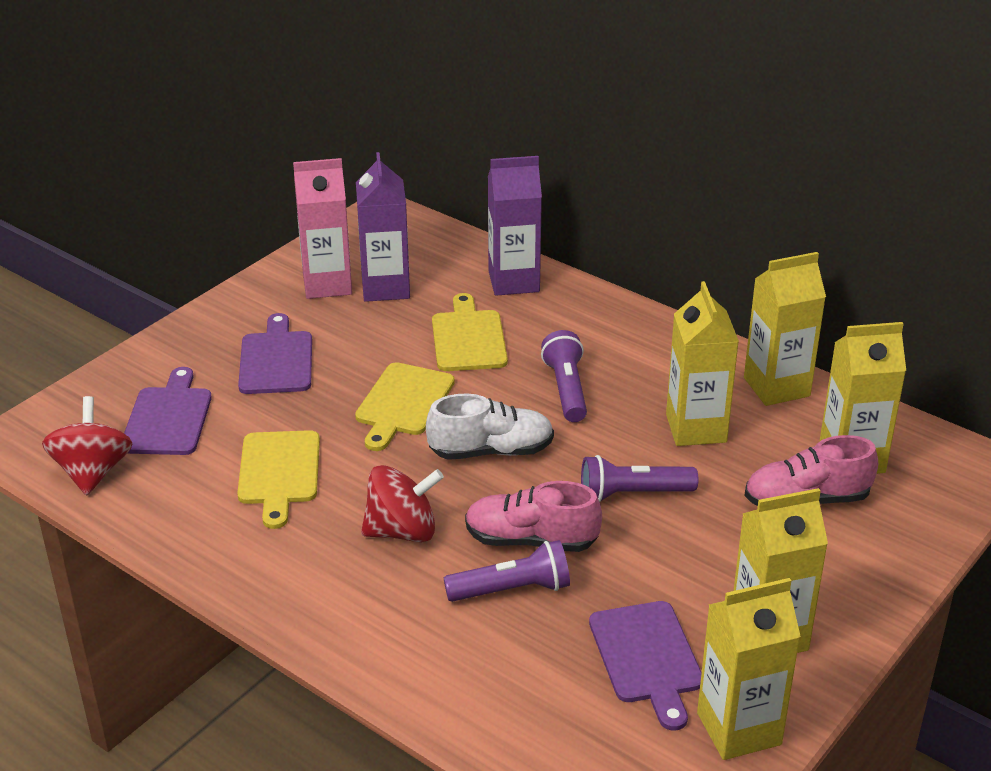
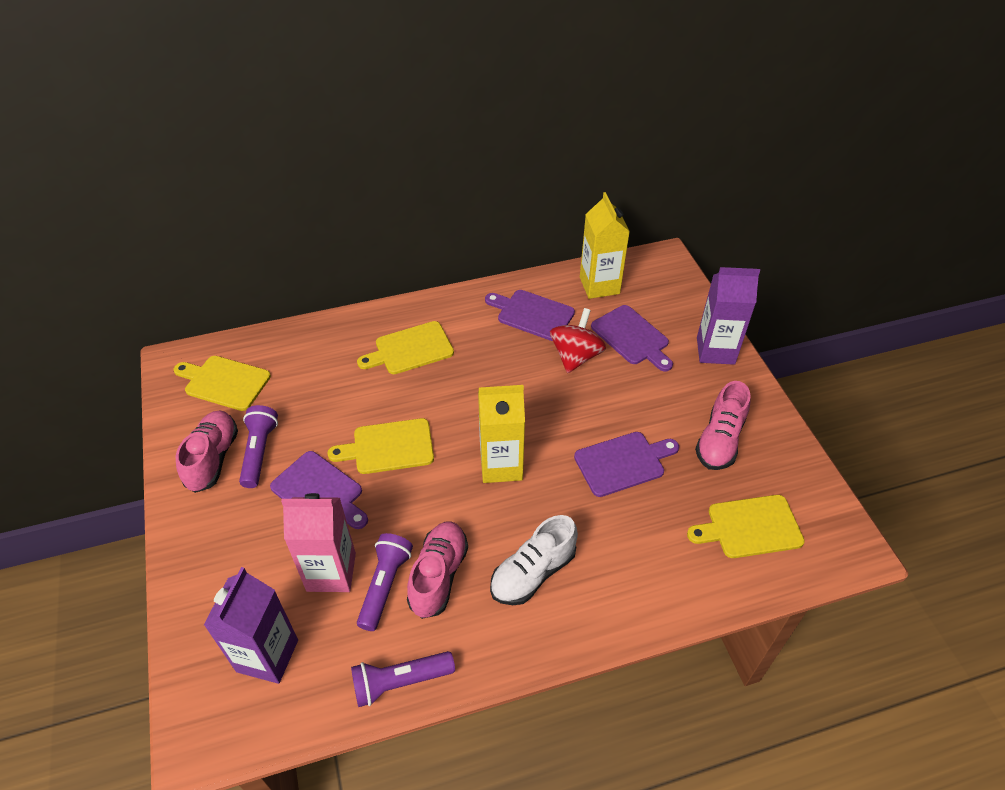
pink shoe: [465,481,602,552] [744,435,878,506] = 2 -> [176,410,238,493] [407,521,468,619] [695,381,751,470] = 3
purple cutting board: [124,367,212,455] [238,313,312,394] [589,601,702,731] = 3 -> [270,451,368,529] [485,290,575,341] [574,432,679,497] [591,305,673,371] = 4
red spinning top: [42,396,133,495] [361,465,444,542] = 2 -> [550,308,606,373] = 1
yellow carton: [666,281,739,446] [697,578,801,760] [733,488,828,653] [744,252,826,406] [819,322,906,474] = 5 -> [478,385,525,483] [580,192,630,299] = 2
yellow cutting board: [237,430,320,529] [355,362,455,451] [432,293,508,371] = 3 -> [174,356,271,411] [327,418,434,474] [357,321,454,374] [687,495,805,558] = 4

